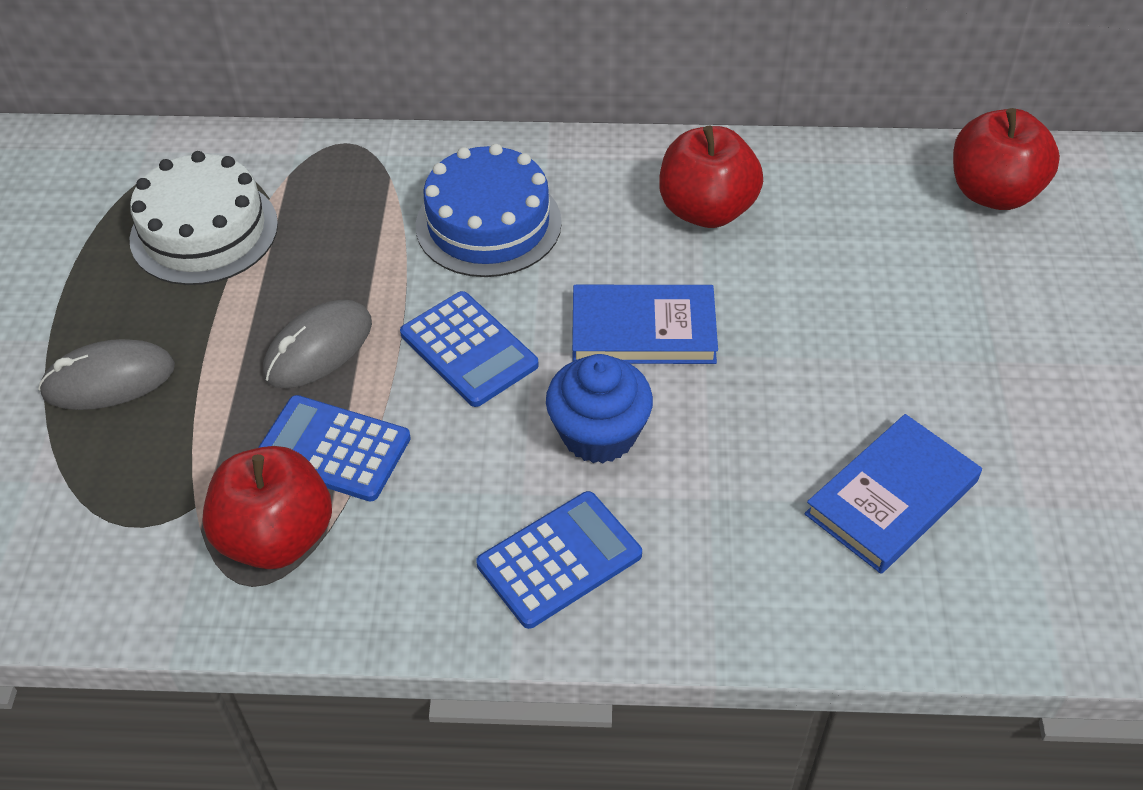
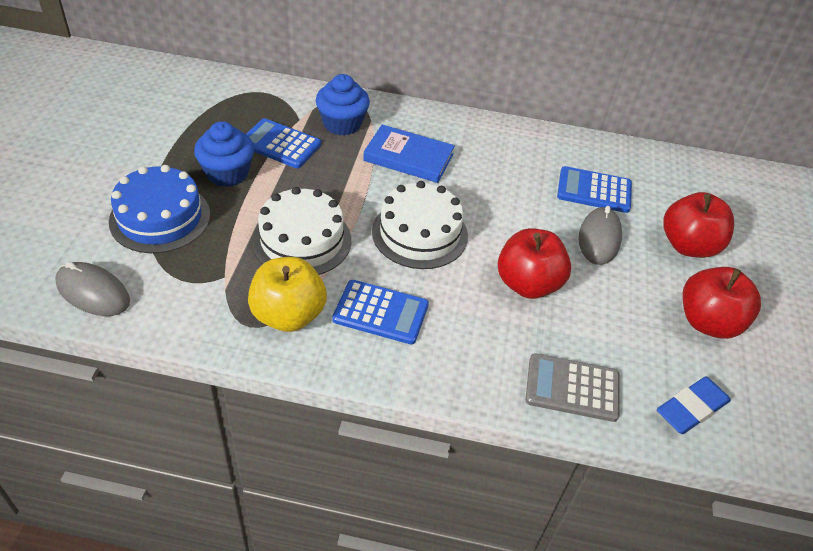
blue book: [572,285,718,364] [804,414,982,574] = 2 -> [363,124,455,183] = 1
blue cupcake: [546,354,653,463] = 1 -> [194,121,254,187] [316,74,370,136] = 2
blue eraser: none = 0 -> [657,377,731,434] = 1
grey calculator: none = 0 -> [526,353,620,422] = 1
white cake: [130,151,278,285] = 1 -> [252,187,351,275] [372,181,468,269] = 2
yellow apple: none = 0 -> [248,257,327,332] = 1

